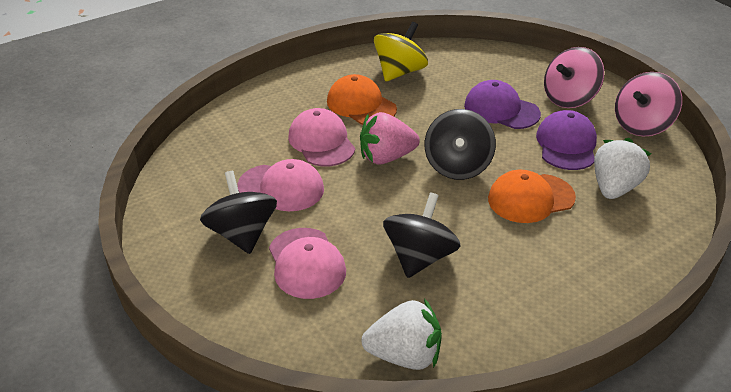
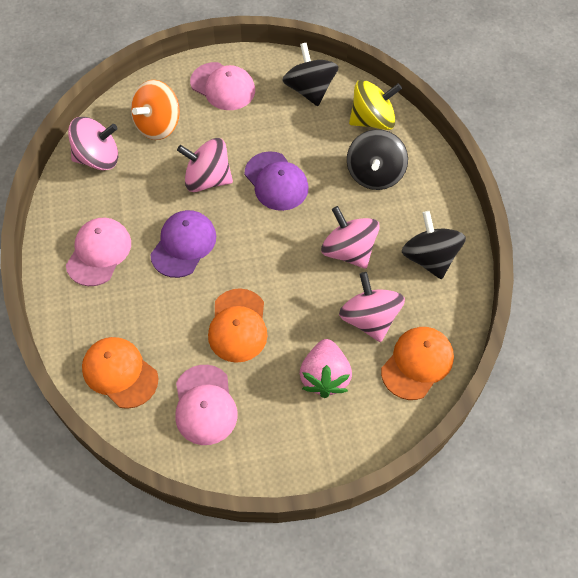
orange cap: [327,74,397,125] [488,170,576,223] = 2 -> [82,337,158,409] [208,288,267,363] [381,327,454,400] = 3
orange spinning top: none = 0 -> [131,80,180,140] = 1
pink spinning top: [544,47,604,108] [615,72,682,137] = 2 -> [68,117,118,171] [177,138,233,192] [321,206,380,269] [339,272,405,342] = 4
white strawberry: [361,299,442,370] [594,138,651,199] = 2 -> none = 0

